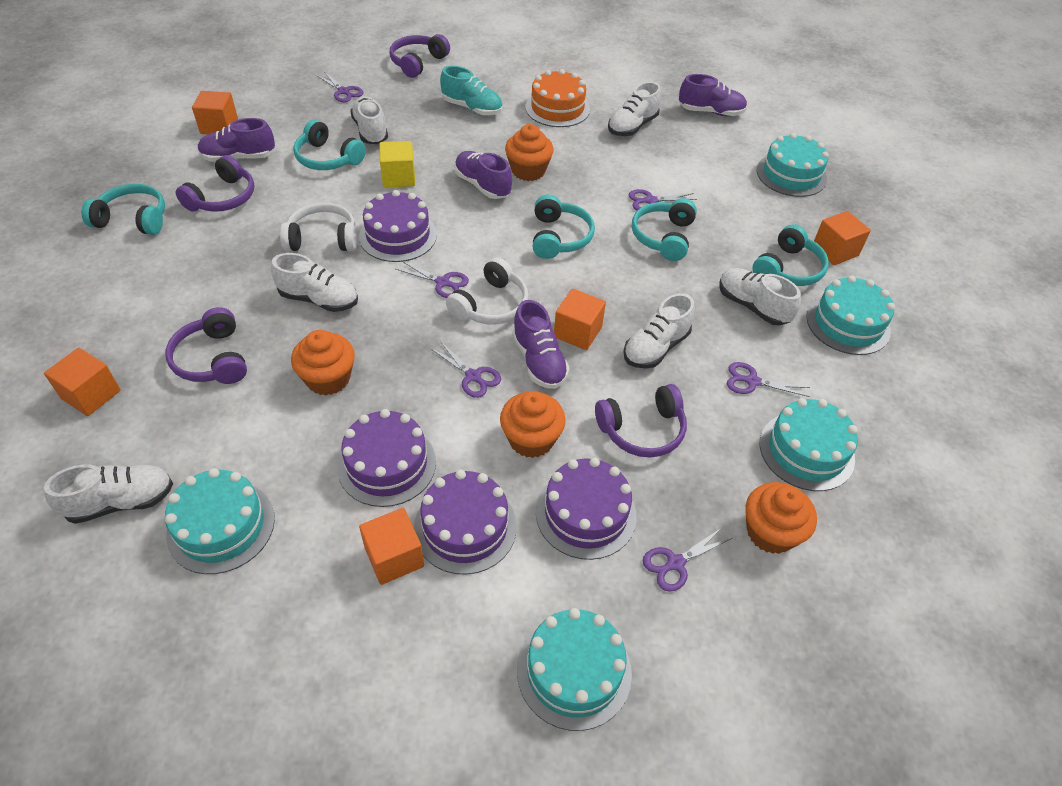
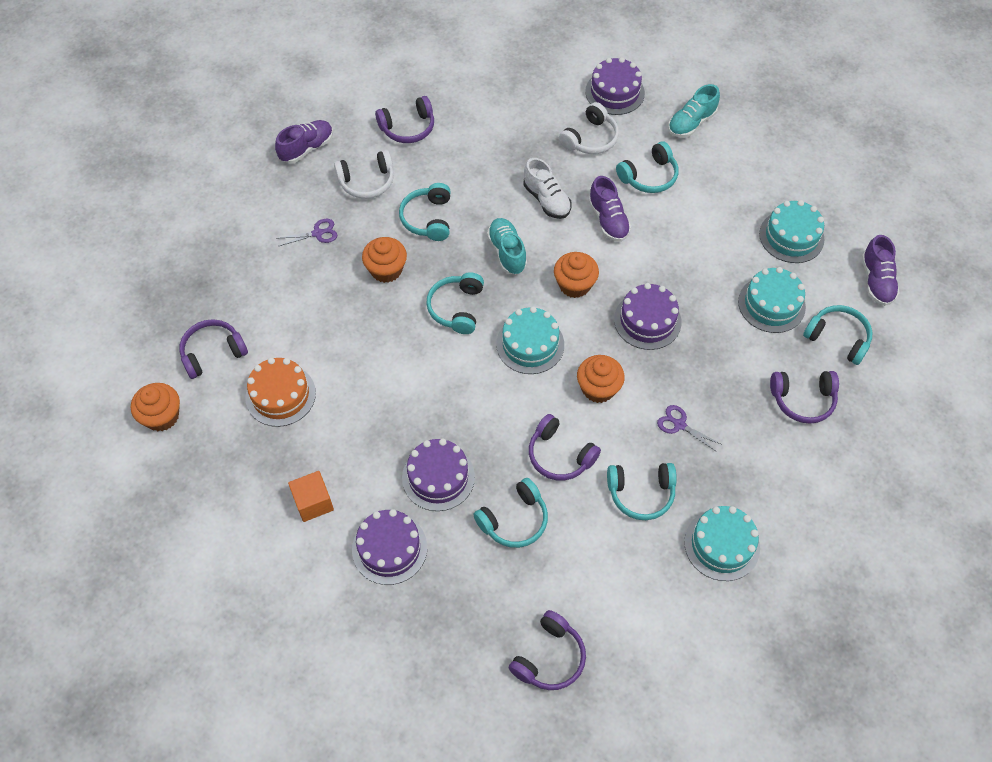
orange cube: [44,348,121,416] [192,91,238,134] [359,508,424,585] [554,289,606,350] [814,211,871,265] = 5 -> [288,471,334,522] = 1
purple headphones: [165,307,247,384] [176,155,254,212] [390,34,450,78] [595,384,687,458] = 4 -> [179,319,248,379] [375,96,434,143] [509,610,586,690] [529,414,601,481] [770,371,839,424] = 5
purple scissors: [316,72,363,102] [396,261,469,298] [430,341,501,398] [629,189,697,211] [643,527,732,592] [727,362,810,397] = 6 -> [276,219,337,246] [657,405,721,452] = 2
purple shoe: [198,118,275,162] [454,151,512,199] [512,300,569,389] [679,74,747,116] = 4 -> [275,120,333,163] [589,176,631,242] [862,235,900,306] = 3
turquoise cake: [165,468,275,574] [517,608,632,731] [757,133,829,197] [760,398,858,491] [806,276,895,355] = 5 -> [496,306,564,374] [684,506,760,581] [738,267,806,333] [759,200,825,263] = 4
turquoise headphones: [81,184,165,235] [293,120,366,170] [533,194,595,259] [632,198,697,261] [752,224,829,286] = 5 -> [399,183,450,241] [426,272,484,334] [473,478,548,548] [607,463,677,520] [616,141,678,193] [803,305,873,365] = 6
turquoise shoe: [440,66,503,116] = 1 -> [487,218,527,274] [668,84,720,138] = 2
white shoe: [44,464,173,524] [271,253,358,312] [350,96,388,144] [608,82,661,136] [623,293,695,368] [719,268,801,326] = 6 -> [523,158,571,219] = 1
yellow cube: [379,141,415,188] = 1 -> none = 0

